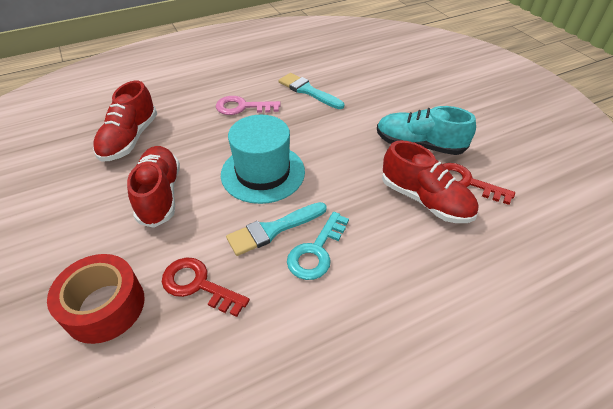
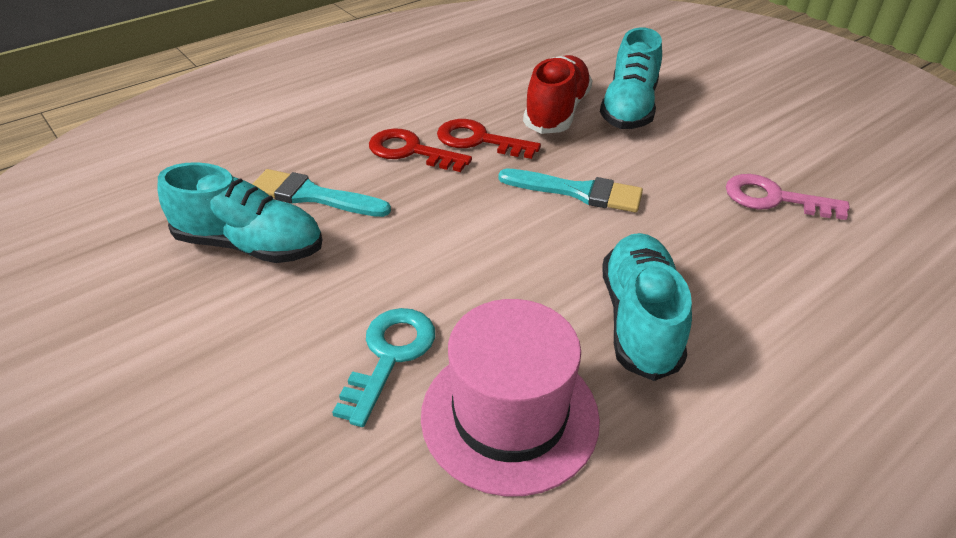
pink hat: none = 0 -> [421,299,600,496] = 1
red shoe: [93,81,157,162] [127,146,180,228] [382,140,478,223] = 3 -> [523,55,592,134] = 1
red tape: [47,254,145,344] = 1 -> none = 0
turquoise hat: [221,115,305,204] = 1 -> none = 0
turquoise shoe: [377,106,476,155] = 1 -> [158,162,322,263] [600,27,662,129] [602,233,692,381] = 3

